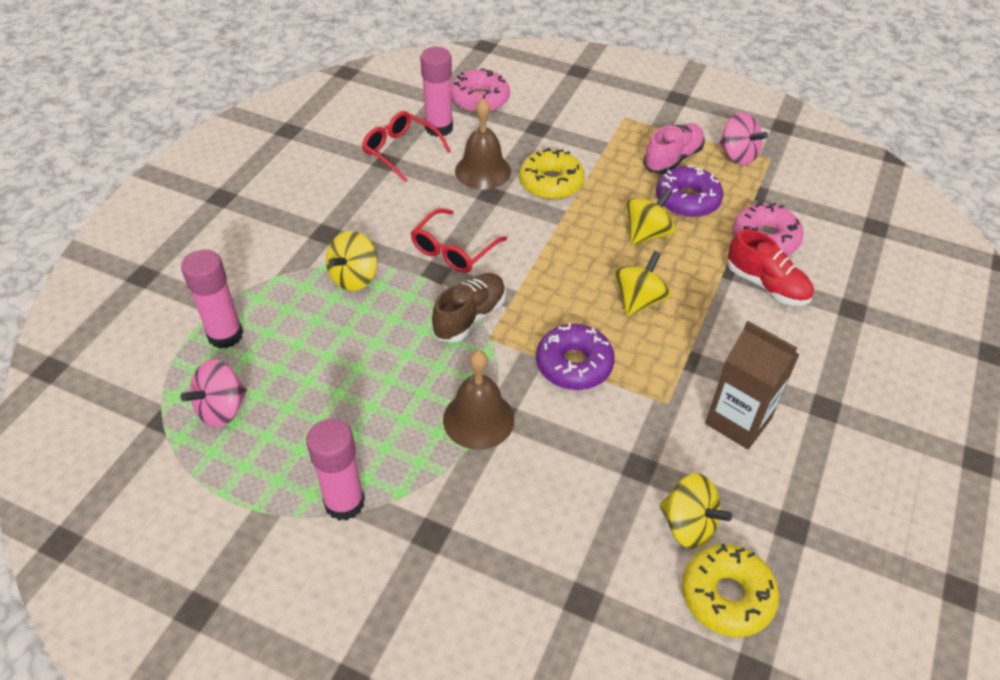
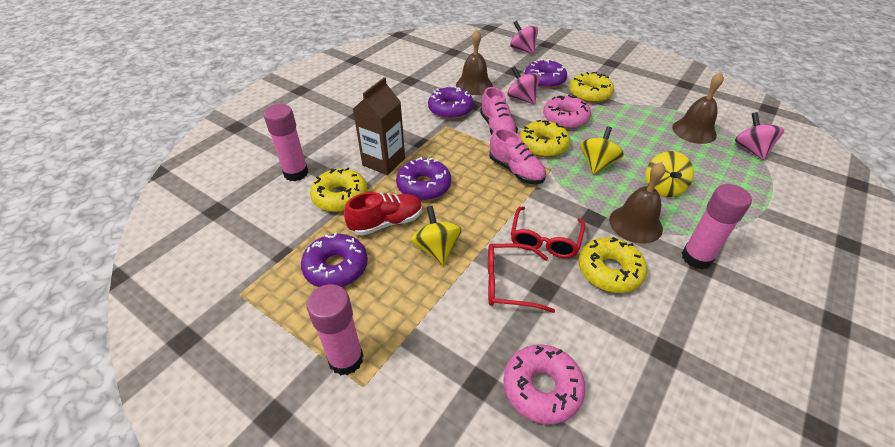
brown bell: [443,350,514,450] [455,99,511,190] = 2 -> [456,30,493,95] [609,162,666,244] [672,72,724,144] = 3
brown shoe: [432,273,506,342] = 1 -> none = 0
pink shoe: [643,123,705,174] = 1 -> [480,87,518,135] [489,128,546,184] = 2
pink spinning top: [181,359,247,427] [719,112,768,165] = 2 -> [507,66,540,105] [510,21,538,54] [735,112,784,160] = 3
purple donut: [536,323,615,390] [656,166,723,218] = 2 -> [301,232,368,287] [396,157,451,201] [428,86,474,119] [525,59,567,89] = 4
yellow donut: [519,147,585,200] [682,544,779,637] = 2 -> [310,168,368,212] [520,120,570,157] [569,72,614,103] [579,237,647,293] = 4
yellow spinning top: [326,231,377,291] [615,251,671,317] [627,188,676,245] [660,473,732,549] = 4 -> [411,206,462,266] [580,126,624,175] [646,151,694,197] = 3

